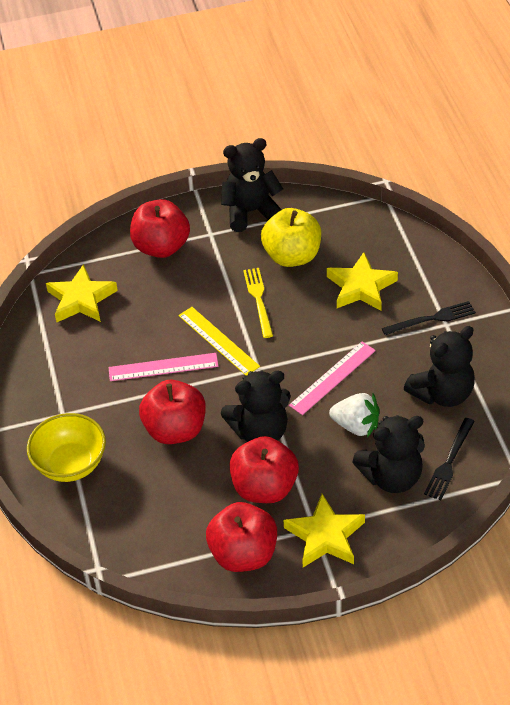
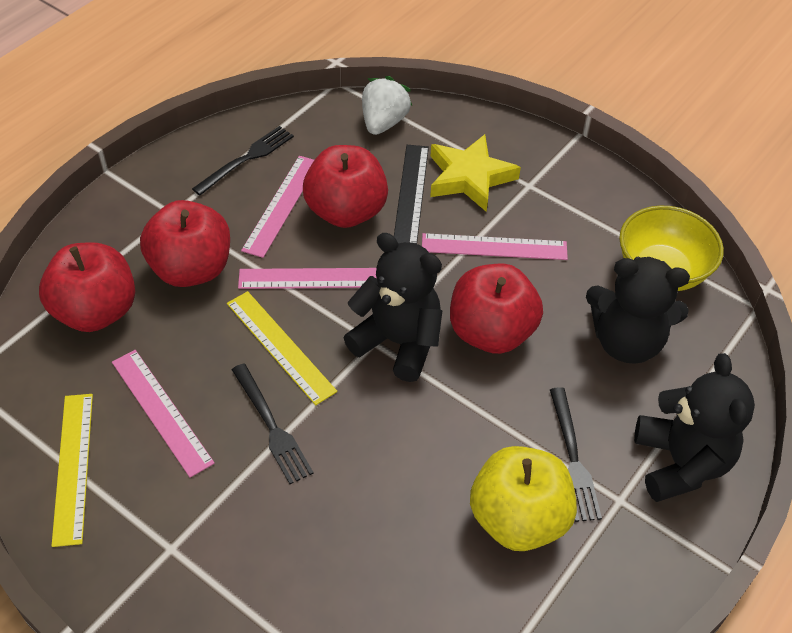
black fork: [382,301,476,335] [424,418,475,500] = 2 -> [192,126,294,195] [232,363,314,484] [550,387,602,522] = 3
black ruler: none = 0 -> [394,145,429,244] = 1
black teddy bear: [221,138,283,232] [221,370,291,442] [352,415,425,493] [404,326,475,407] = 4 -> [344,233,443,382] [586,256,690,364] [634,353,755,502] = 3
pink ruler: [109,353,218,381] [289,342,376,415] = 2 -> [112,350,215,478] [238,268,377,289] [241,156,314,258] [422,233,568,260] = 4
yellow fork: [243,268,273,338] = 1 -> none = 0
yellow ruler: [178,307,260,376] = 1 -> [52,394,93,547] [227,291,337,405] = 2
yellow star: [46,264,118,322] [284,494,365,567] [327,252,398,311] = 3 -> [430,134,521,212] = 1

